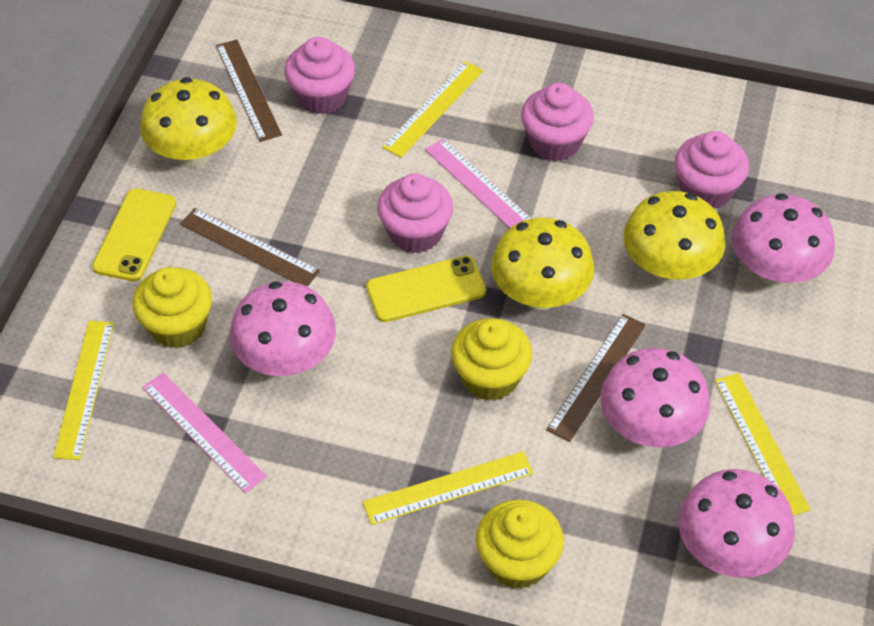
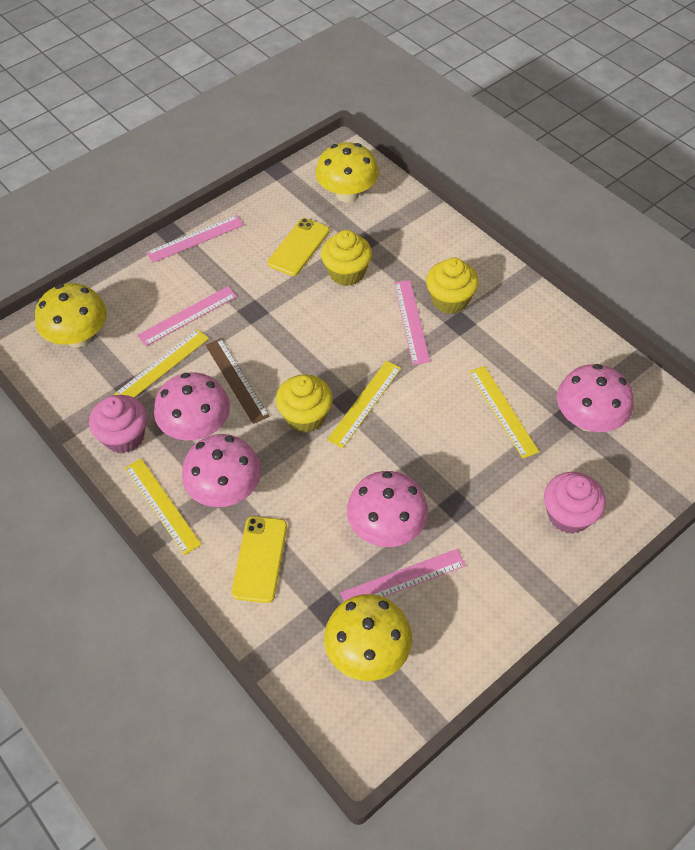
brown ruler: [180,208,320,287] [216,39,282,142] [546,314,646,442] = 3 -> [205,338,270,424] = 1
pink cupcake: [284,37,355,114] [377,173,453,253] [521,83,594,161] [674,131,749,209] = 4 -> [89,395,147,453] [544,472,606,534] = 2
pink ruler: [142,372,267,493] [425,138,532,228] = 2 -> [137,286,237,346] [146,215,244,263] [340,549,466,602] [394,280,430,365] = 4

